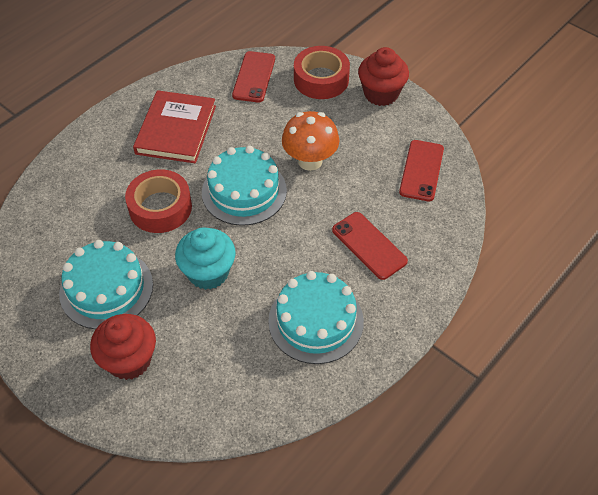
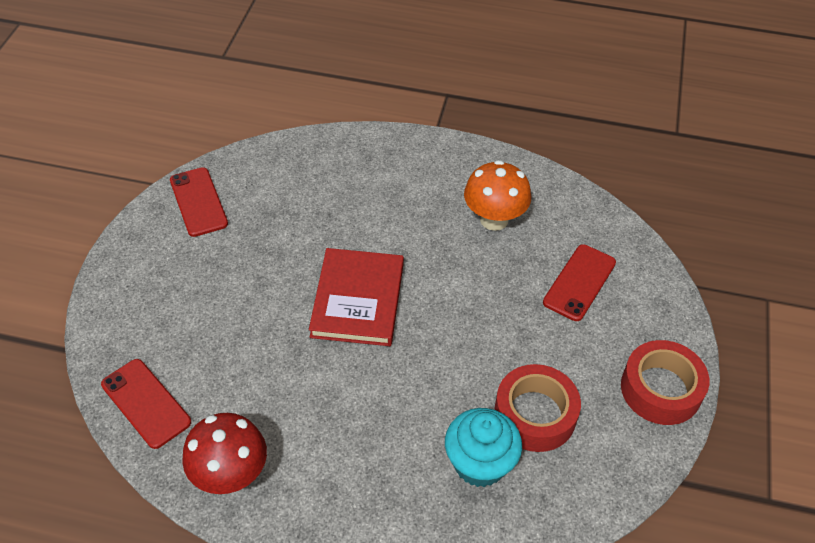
red cupcake: [90,314,156,380] [358,47,409,106] = 2 -> none = 0
red mushroom: none = 0 -> [182,413,267,494] = 1
turquoise cake: [59,240,153,329] [202,146,287,226] [268,271,364,364] = 3 -> none = 0

